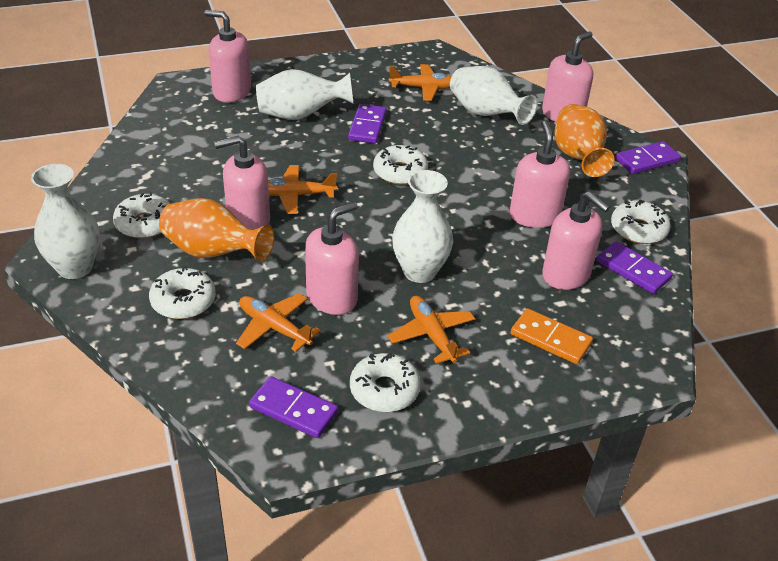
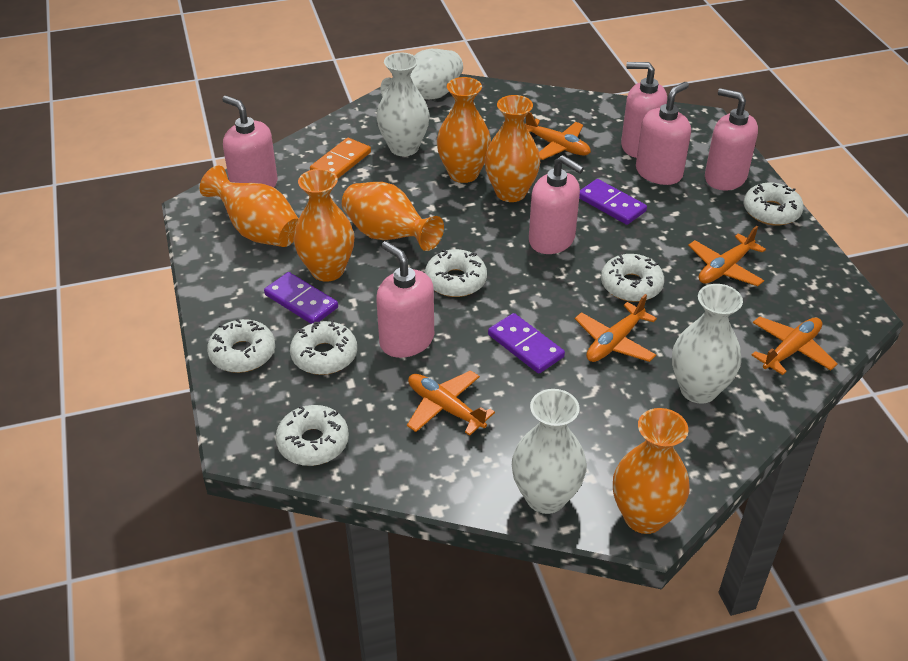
orange plane: [236,293,321,352] [268,165,337,214] [388,296,475,364] [389,64,452,101] = 4 -> [407,370,495,436] [525,112,591,160] [575,294,657,362] [688,226,766,286] [751,316,837,375] = 5
orange vase: [159,198,274,262] [554,104,615,177] = 2 -> [200,166,299,247] [294,169,354,282] [342,182,444,251] [437,77,491,183] [485,95,540,202] [613,408,690,534] = 6
purple domino: [249,376,338,438] [348,104,387,143] [597,241,673,294] [616,141,681,174] = 4 -> [264,272,338,324] [488,313,565,374] [579,179,647,225] = 3
white donut: [113,192,170,238] [149,266,216,319] [350,353,421,412] [373,145,428,185] [611,200,671,244] = 5 -> [207,319,275,373] [276,405,349,466] [290,320,357,375] [425,249,487,297] [601,254,664,302] [744,183,804,226] = 6

